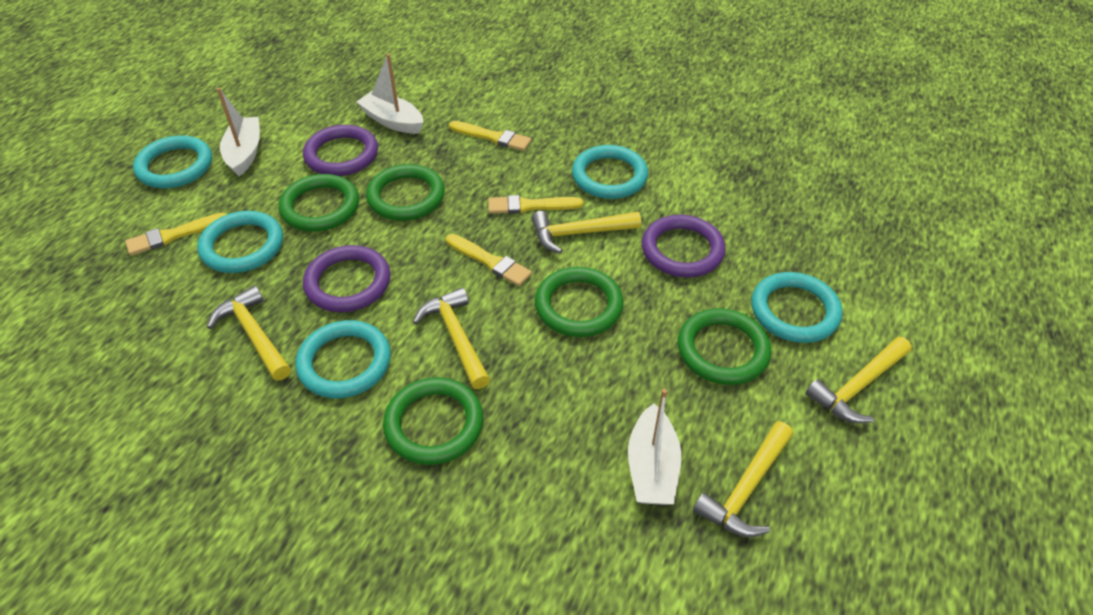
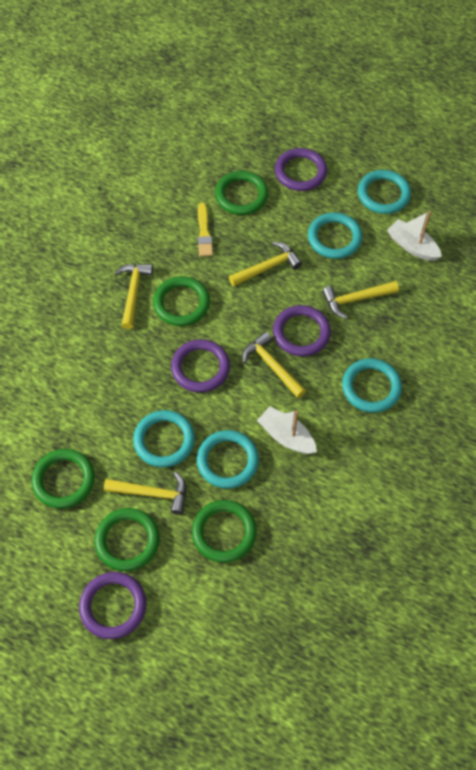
purple ring: [303,125,378,176] [303,245,390,312] [642,215,726,278] = 3 -> [79,572,147,639] [171,339,230,393] [273,305,331,356] [275,148,327,191] = 4
white boat: [217,88,260,176] [357,53,423,134] [628,389,681,505] = 3 -> [257,406,317,454] [387,211,442,261] = 2
yellow brush: [125,213,227,255] [446,234,532,286] [449,121,531,151] [488,195,583,214] = 4 -> [197,203,213,257] = 1

